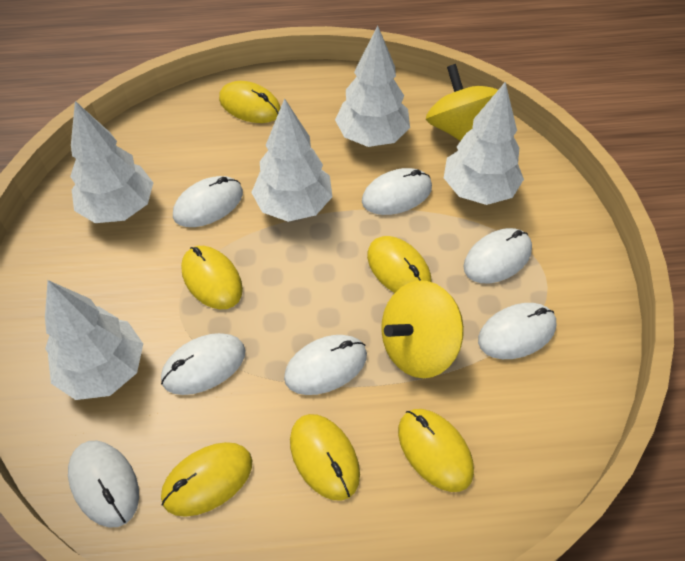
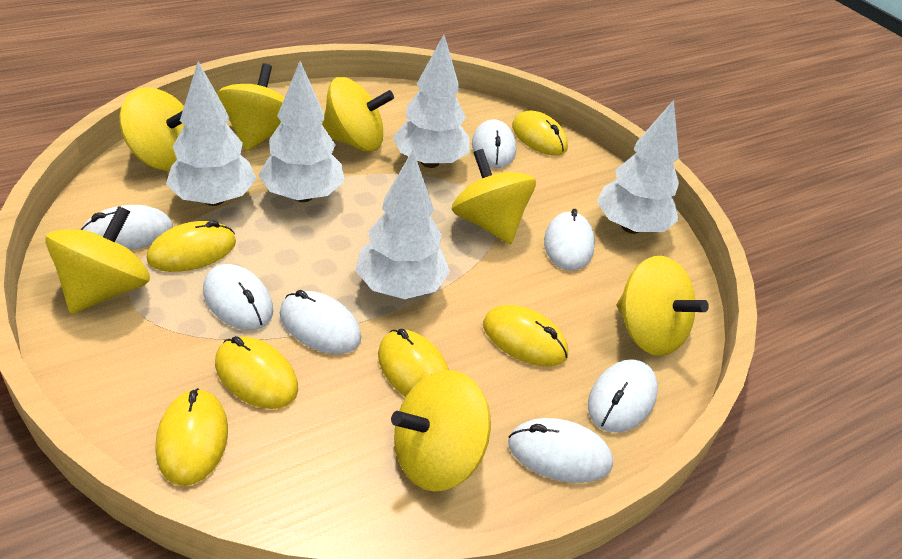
yellow spinning top: [381,281,464,378] [426,64,498,141] = 2 -> [45,206,150,314] [119,88,184,171] [217,63,285,151] [322,77,394,152] [391,370,491,492] [452,149,536,244] [617,256,709,356] = 7

